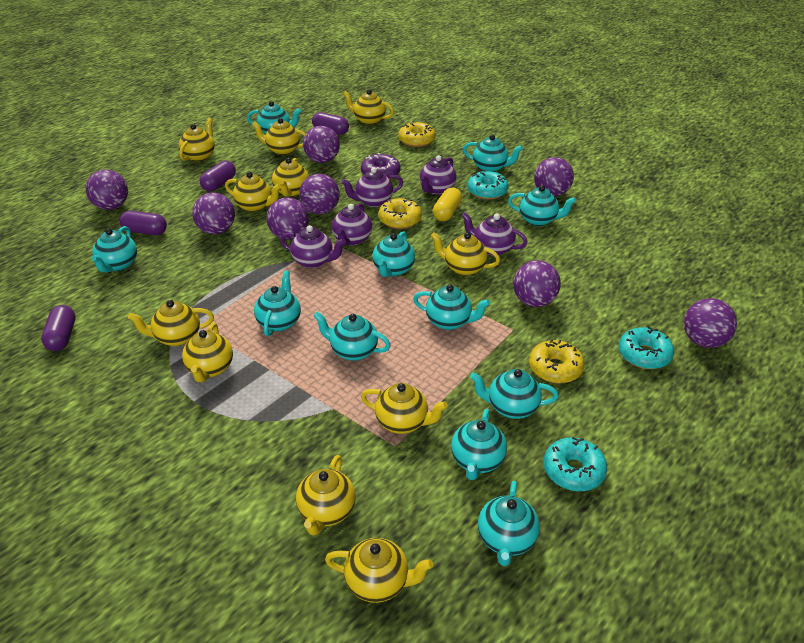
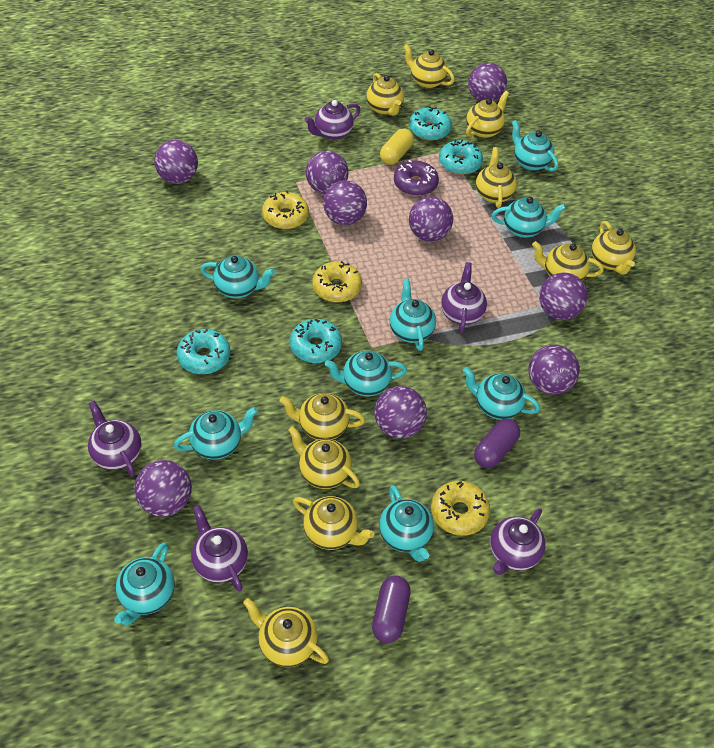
purple ball: [86,170,128,210] [192,192,235,234] [267,197,309,240] [299,174,339,214] [303,126,340,163] [513,260,561,307] [534,157,574,196] [684,298,737,348] = 8 -> [134,460,192,517] [154,140,198,184] [306,151,349,194] [323,180,367,225] [374,386,427,439] [409,197,453,241] [468,63,507,102] [528,344,580,395] [539,273,588,320] = 9
purple capsule: [41,305,76,351] [119,211,167,235] [200,160,236,191] [312,112,349,135] = 4 -> [372,576,411,643] [474,419,520,468] = 2
turquoise donut: [467,170,509,200] [544,437,607,491] [619,327,674,369] = 3 -> [177,329,231,374] [290,319,342,363] [409,106,452,140] [439,140,483,175] = 4
turquoise teapot: [91,226,137,272] [247,101,301,134] [254,270,301,336] [313,312,391,361] [373,231,415,277] [413,284,490,330] [451,409,507,480] [463,135,523,172] [470,369,559,419] [478,481,540,566] [508,185,576,226] = 11 -> [114,543,175,625] [174,407,258,460] [200,255,275,298] [325,351,407,396] [379,485,434,562] [390,279,436,351] [463,367,540,420] [492,197,566,238] [512,120,558,172] = 9
yellow teapot: [128,300,214,346] [179,118,215,162] [182,323,233,382] [225,172,281,212] [252,118,306,155] [272,158,309,197] [296,455,356,535] [325,538,433,603] [343,90,394,125] [361,383,448,434] [431,232,500,276] = 11 -> [243,598,329,667] [280,393,365,440] [288,426,360,489] [293,496,374,550] [366,73,404,116] [403,44,455,89] [466,91,509,138] [476,147,517,208] [532,241,604,280] [591,221,636,275] = 10

